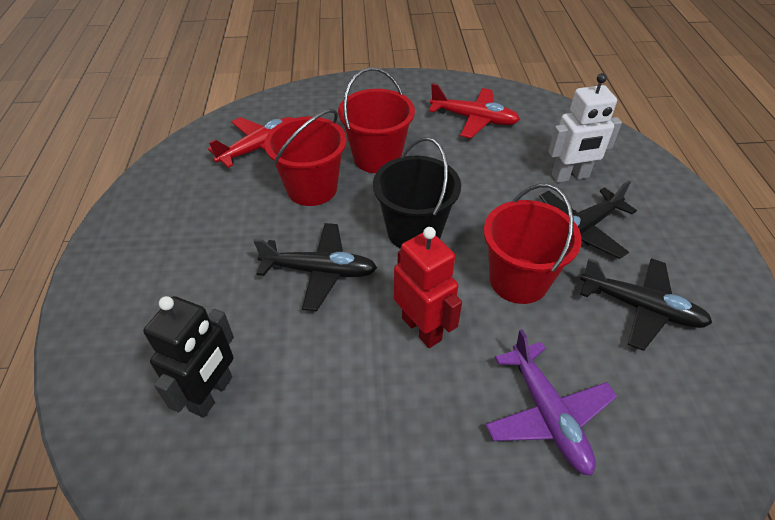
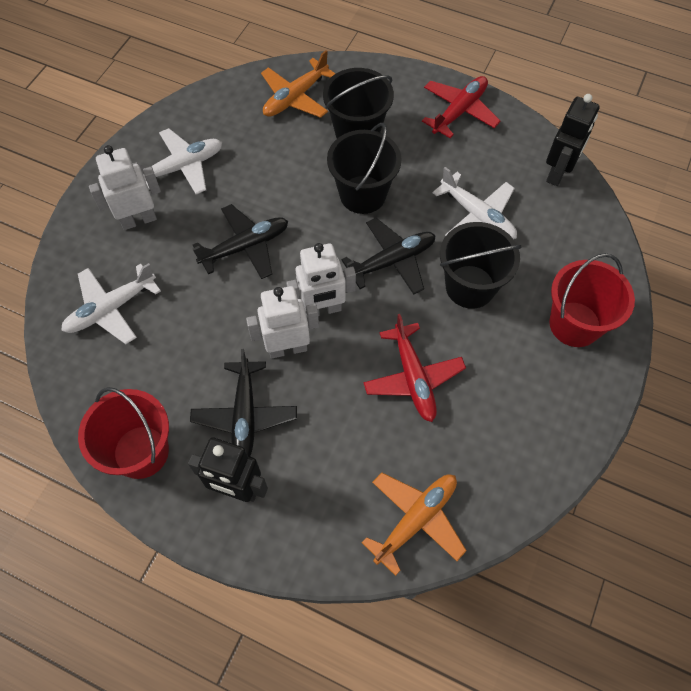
black bucket: [373,137,461,249] = 1 -> [323,68,394,138] [327,123,402,214] [440,222,522,309] = 3
black robot: [143,296,234,418] = 1 -> [188,437,268,502] [546,94,600,186] = 2
orange plane: none = 0 -> [261,50,335,118] [362,473,467,576] = 2
purple plane: [485,329,617,476] = 1 -> none = 0
red bucket: [264,109,347,206] [338,67,415,173] [484,184,582,304] = 3 -> [78,387,169,479] [549,253,635,347] = 2
red robot: [394,227,462,348] = 1 -> none = 0
white plane: none = 0 -> [61,263,161,344] [134,128,222,195] [432,167,517,239] = 3
white robot: [548,73,622,183] = 1 -> [89,145,161,230] [246,286,319,358] [286,243,356,316] = 3

